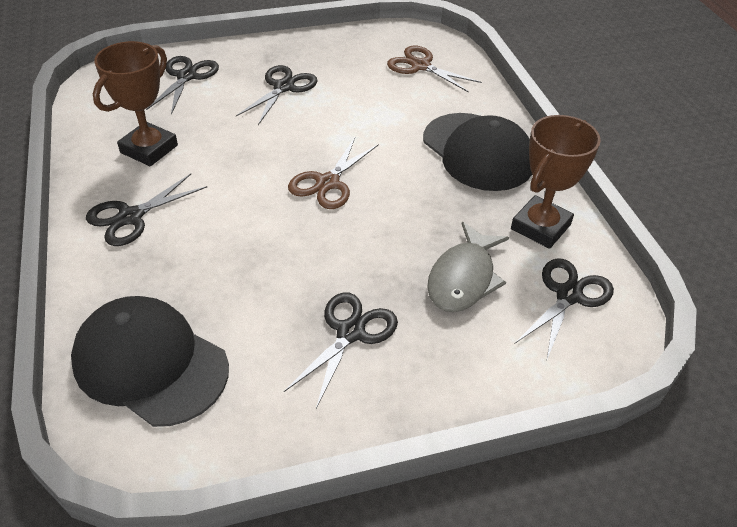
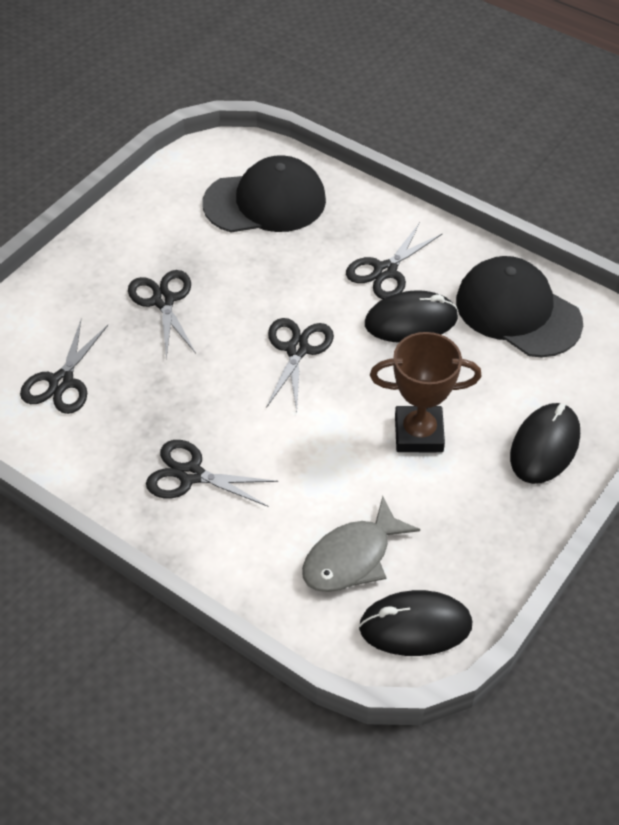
black mouse: none = 0 -> [359,590,472,656] [365,290,458,342] [510,403,580,484] = 3
brown scissors: [288,138,379,209] [387,46,482,93] = 2 -> none = 0
brown trophy: [93,41,178,166] [511,115,601,249] = 2 -> [370,332,482,453] = 1

